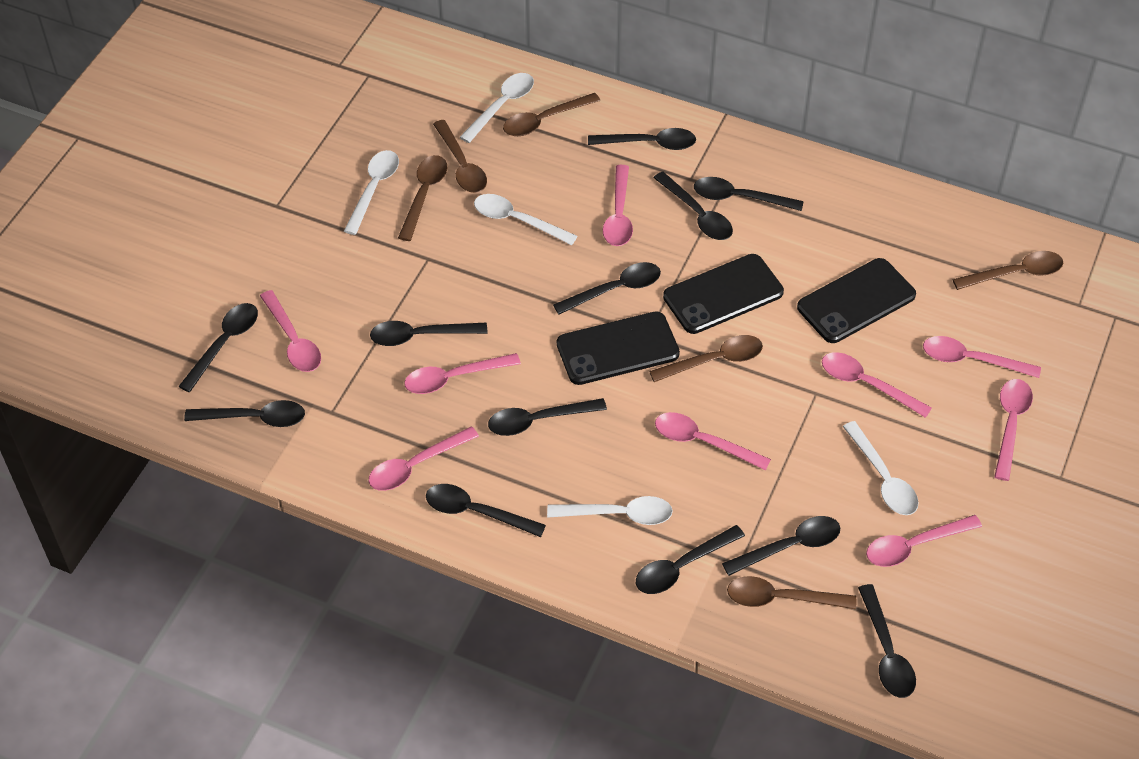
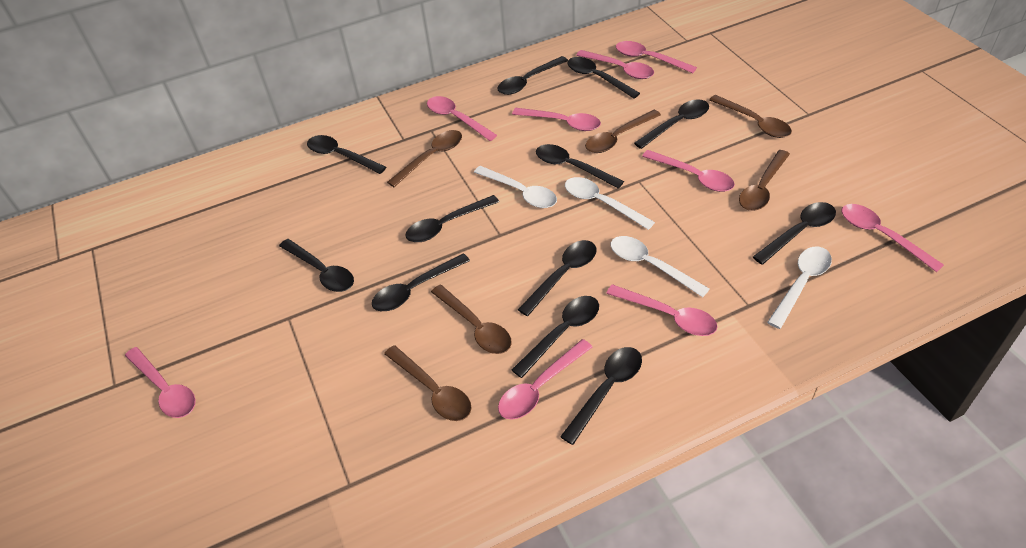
black phone: [557,311,680,385] [663,254,784,334] [797,258,916,343] = 3 -> none = 0
white spoon: [344,150,399,235] [460,73,534,143] [474,194,577,245] [547,496,673,525] [843,421,918,515] = 5 -> [474,166,557,208] [565,177,655,230] [611,236,710,297] [767,247,832,329] = 4

